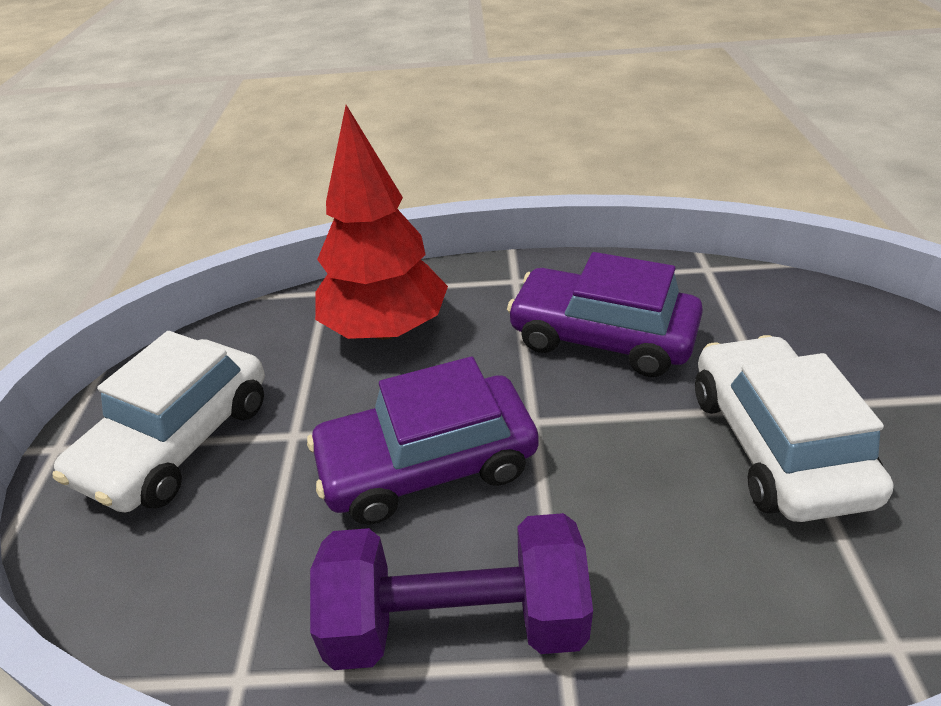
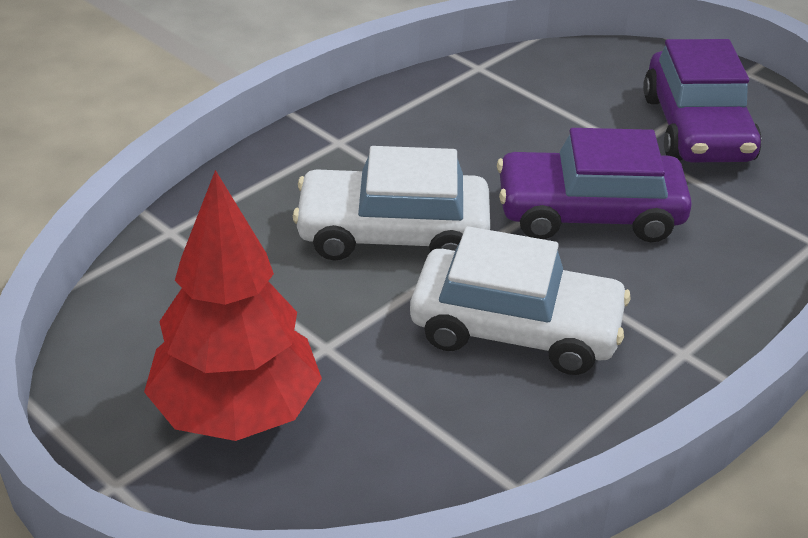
purple dumbbell: [310,513,593,670] = 1 -> none = 0

